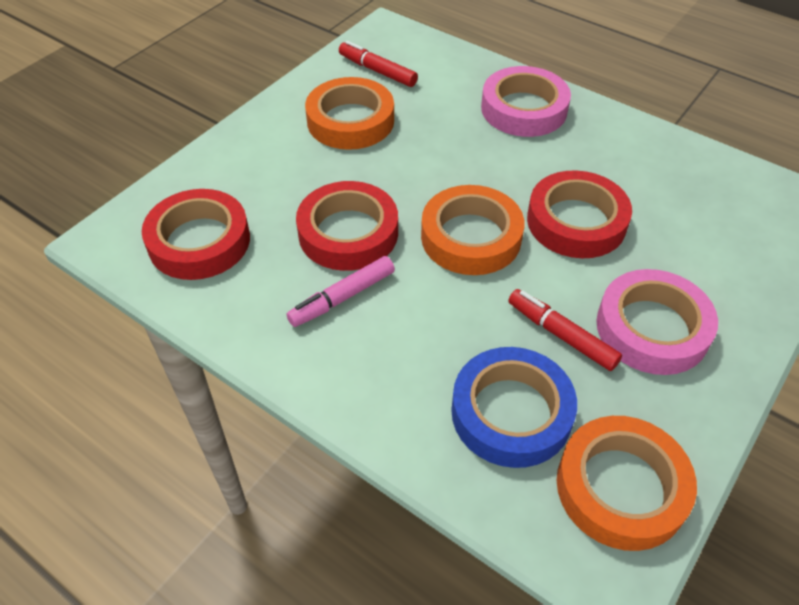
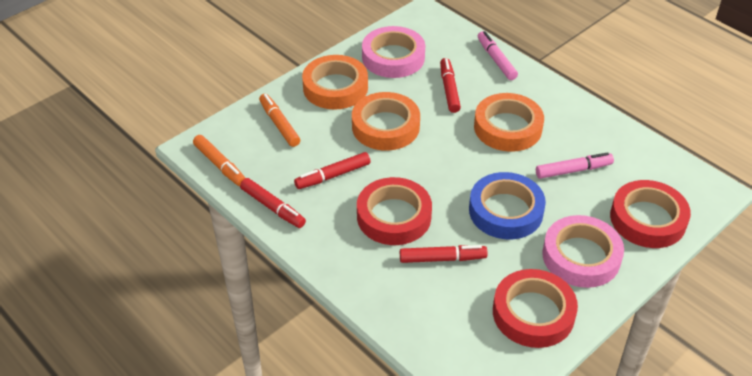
orange marker: none = 0 -> [193,135,245,186] [259,94,300,147] = 2
pink marker: [286,256,395,327] = 1 -> [478,31,518,80] [536,152,614,179] = 2
red marker: [339,41,418,87] [508,289,622,371] = 2 -> [240,178,306,228] [294,152,371,189] [400,245,488,263] [440,58,461,113] = 4

